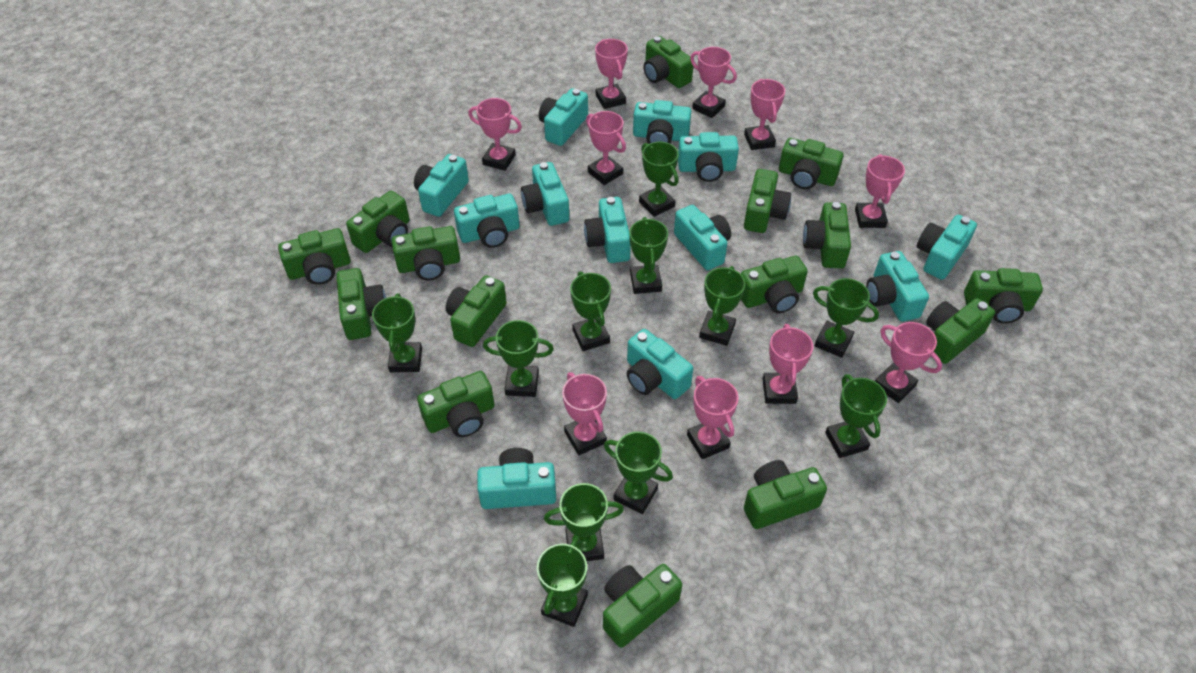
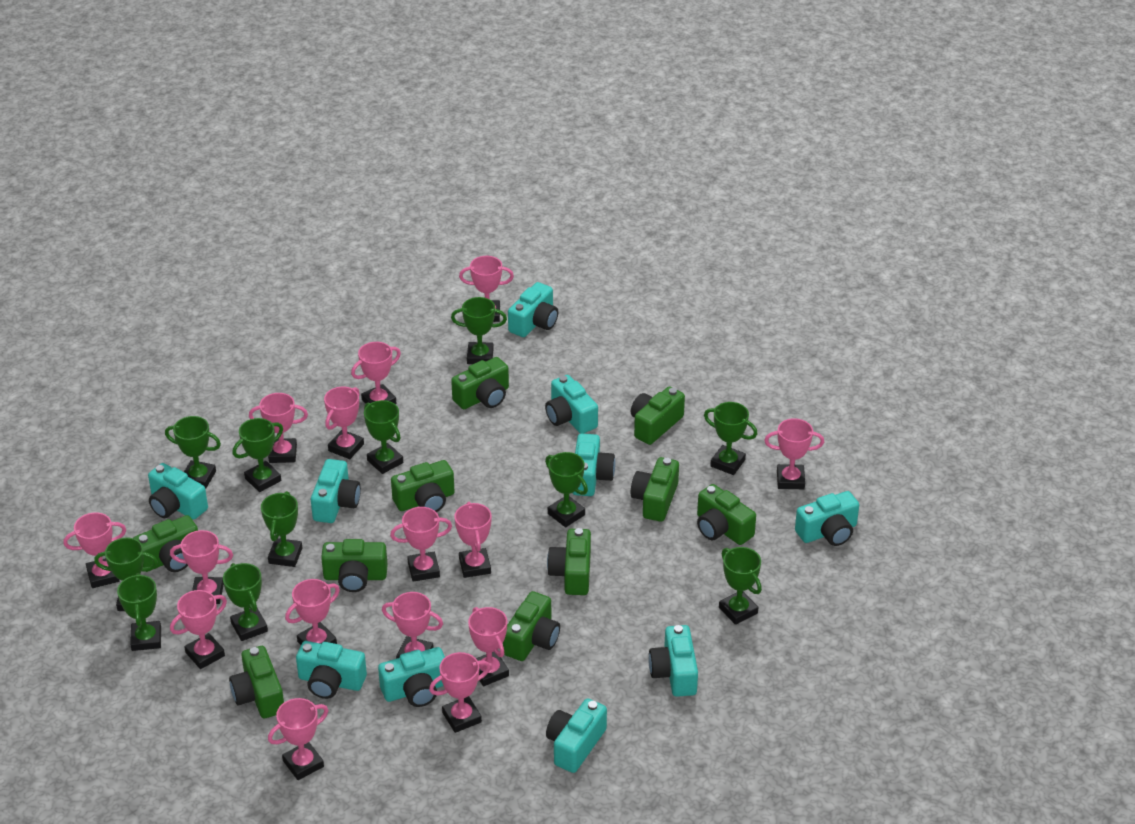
green camera: [278,228,351,285] [336,268,386,340] [346,191,409,253] [391,226,460,281] [417,371,494,437] [446,275,507,347] [603,564,682,648] [643,36,693,88] [741,255,808,313] [744,169,791,233] [744,460,827,529] [779,138,844,189] [803,202,851,269] [926,298,995,364] [964,268,1043,323] = 15 -> [134,515,198,572] [229,646,284,718] [321,539,388,592] [391,460,455,512] [451,357,509,409] [503,591,560,661] [547,528,591,595] [631,386,685,445] [631,457,679,522] [697,484,756,545] = 10
pink trophy: [468,98,522,171] [562,372,607,455] [586,111,626,185] [595,39,628,109] [687,376,739,459] [690,47,737,118] [744,79,785,150] [763,324,813,404] [855,154,905,228] [875,322,942,403] = 10 -> [64,513,126,588] [170,530,233,604] [170,590,227,669] [249,393,308,463] [268,698,329,780] [285,579,340,645] [324,386,364,459] [351,342,401,404] [382,592,443,659] [390,507,452,582] [429,652,490,733] [454,502,492,578] [459,256,514,322] [468,607,509,686] [764,418,824,489] = 15
turquoise camera: [414,154,469,217] [454,194,519,248] [477,448,556,509] [521,162,569,226] [539,88,588,146] [584,197,631,263] [627,329,693,399] [633,100,691,144] [674,205,731,270] [678,132,739,182] [866,251,929,322] [917,215,977,280] = 12 -> [148,463,208,520] [296,641,367,699] [311,459,361,523] [378,647,445,707] [508,282,558,337] [545,375,598,434] [546,698,607,773] [573,434,615,496] [648,625,698,697] [795,491,859,546] = 10

